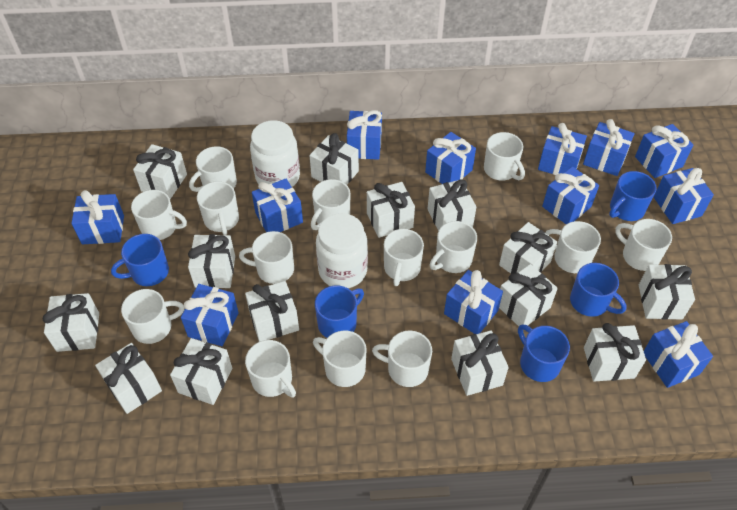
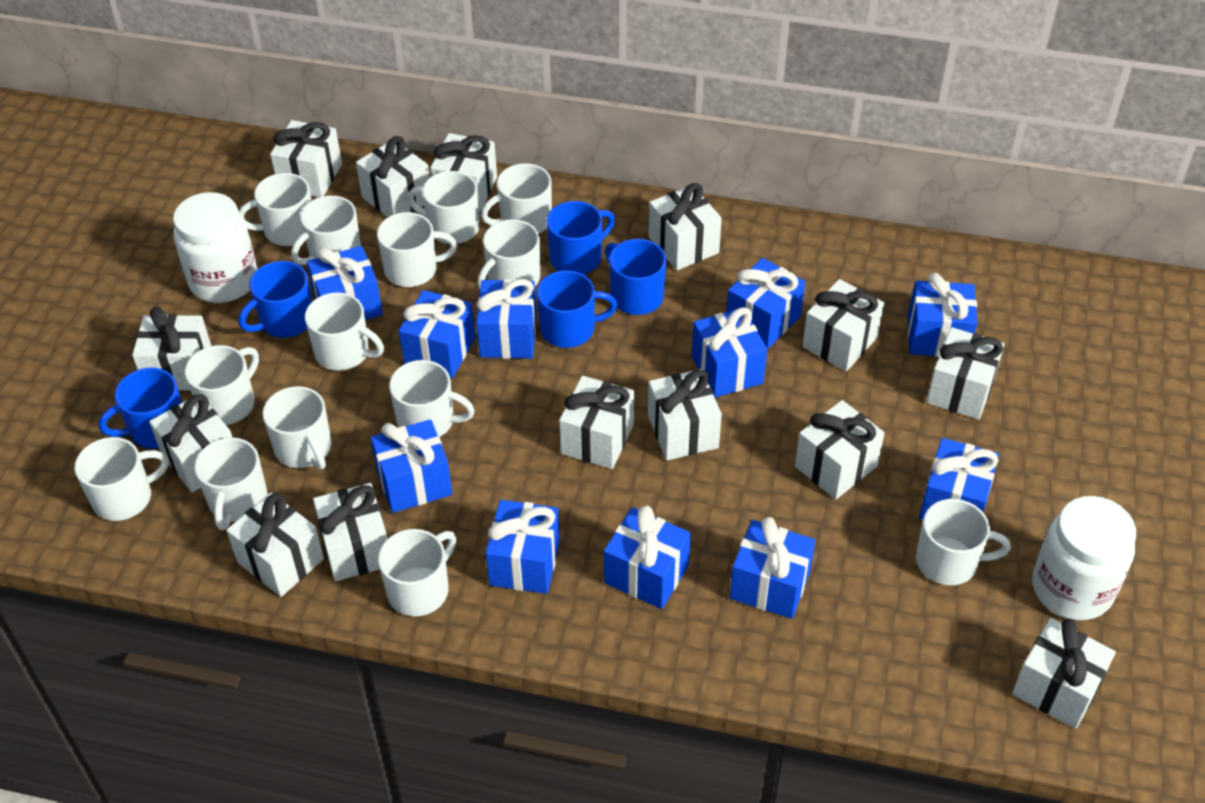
blue gift: [71,190,124,244] [181,284,239,346] [252,178,303,232] [347,110,382,160] [425,132,476,184] [444,270,503,334] [538,123,587,175] [542,167,599,224] [583,119,635,176] [635,124,693,178] [644,321,713,388] [654,168,714,224] = 12 -> [307,246,383,320] [371,419,452,513] [399,290,475,378] [476,279,537,359] [486,500,560,594] [604,506,691,609] [692,307,767,398] [727,258,805,349] [730,517,815,619] [908,273,978,357] [919,438,999,520] = 11

